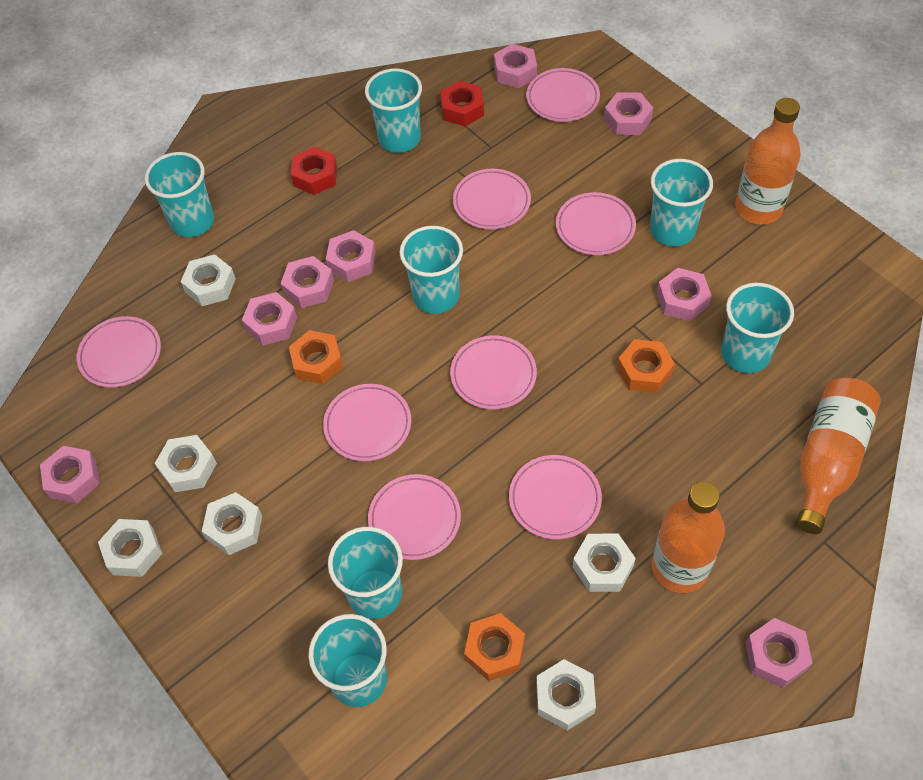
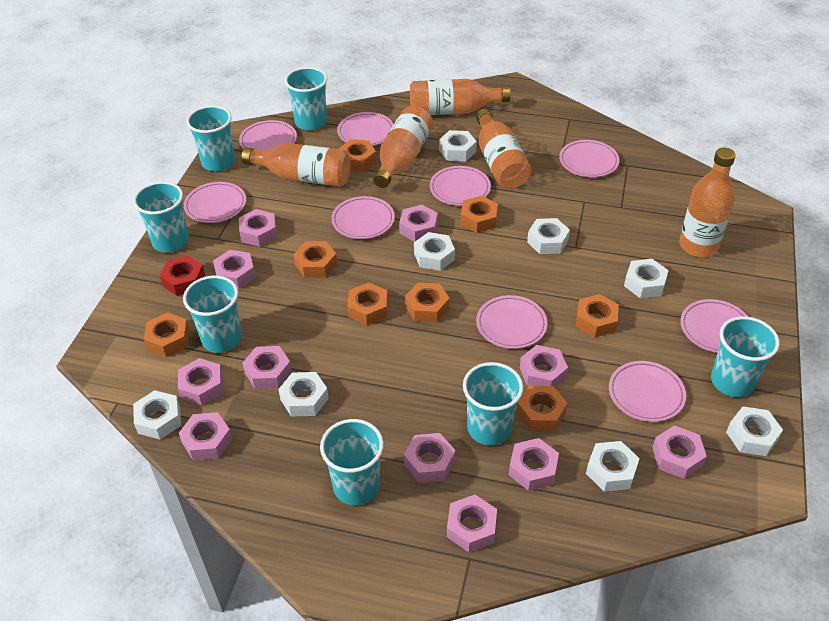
orange bottle: [652,481,725,593] [735,98,801,225] [796,377,881,534] = 3 -> [242,143,351,187] [373,106,433,188] [410,79,511,115] [476,109,531,189] [679,148,736,257] = 5
orange nut: [289,330,343,384] [464,613,525,681] [617,339,675,393] = 3 -> [144,312,189,357] [293,241,337,278] [338,139,376,171] [347,282,388,325] [405,282,450,322] [460,196,498,233] [516,386,567,431] [576,294,619,337] = 8
pink nut: [40,446,100,504] [242,292,297,345] [280,256,334,308] [326,230,376,282] [494,44,537,88] [604,92,653,135] [657,268,712,321] [746,618,812,688] = 8 -> [178,358,223,406] [179,412,232,461] [213,250,256,289] [239,209,277,247] [242,346,292,389] [399,205,438,242] [404,433,455,483] [447,495,497,552] [509,438,559,491] [520,345,568,387] [652,425,707,479] = 11
pink plate: [77,316,161,388] [323,384,411,461] [368,474,461,560] [450,335,537,410] [453,169,531,229] [509,455,602,540] [526,68,600,122] [556,192,636,255] = 8 -> [184,182,246,223] [239,120,297,151] [331,196,395,239] [337,112,394,146] [430,166,491,206] [476,295,547,349] [559,140,619,177] [609,361,686,422] [680,299,748,353] = 9
red nut: [291,147,337,195] [440,81,484,126] = 2 -> [159,255,205,296] = 1
white nut: [98,519,162,577] [155,435,217,492] [181,254,236,306] [202,492,262,555] [536,659,596,731] [573,534,636,592] = 6 -> [133,390,181,440] [278,372,329,417] [414,232,455,271] [439,130,477,162] [527,218,570,254] [586,441,640,492] [624,259,669,298] [726,406,783,456] = 8

